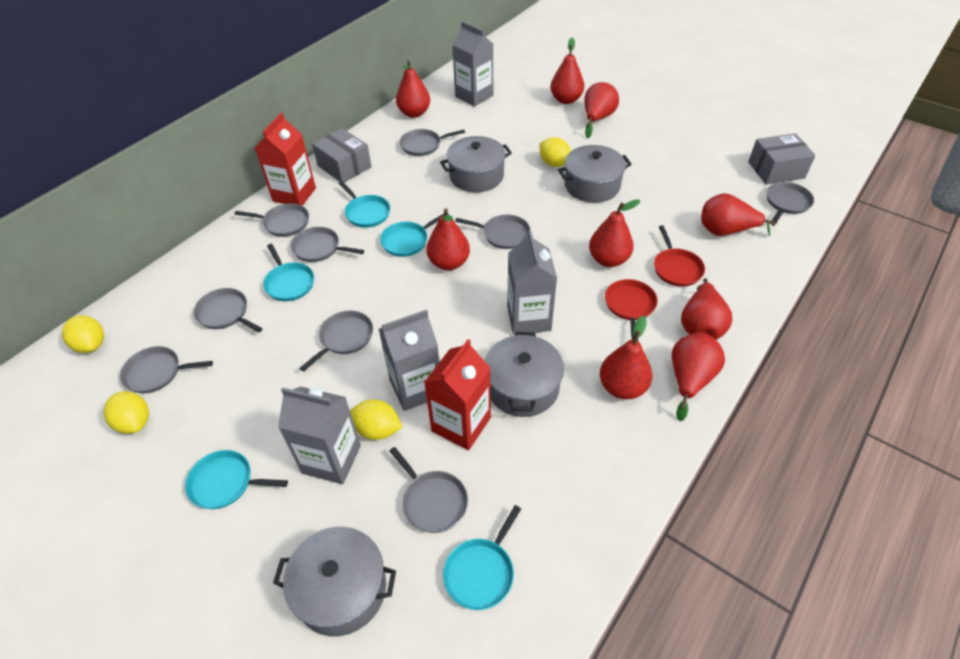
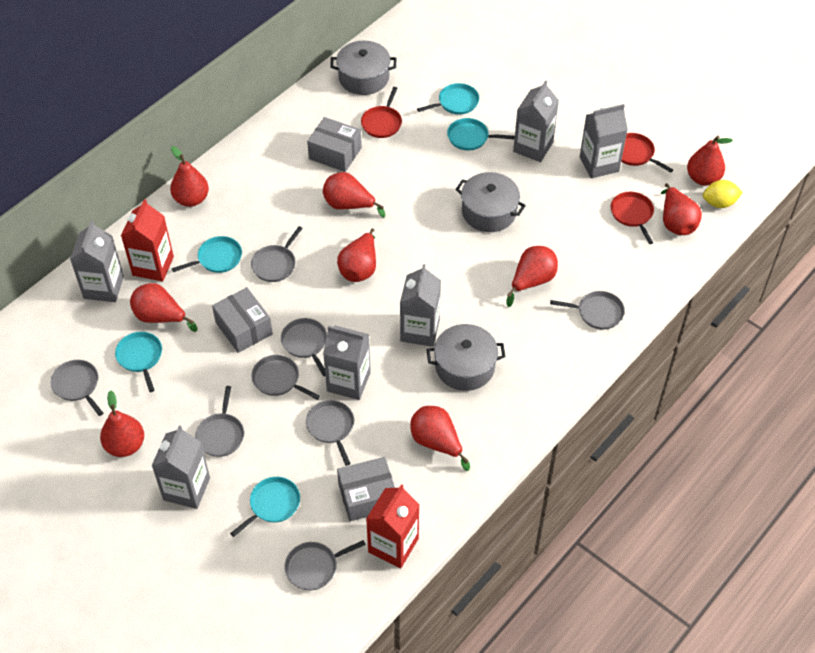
grey box: [312,128,372,183] [748,133,816,184] = 2 -> [212,287,273,353] [307,117,362,172] [337,457,395,521] = 3
grey carton: [278,386,361,484] [379,309,439,411] [452,21,493,107] [507,231,557,335] = 4 -> [70,221,124,302] [151,425,210,509] [323,325,371,400] [400,264,441,347] [513,80,559,162] [580,104,628,178] = 6
grey pan: [120,346,213,393] [194,288,263,333] [235,203,309,237] [291,227,364,262] [300,311,373,371] [390,447,468,533] [399,129,465,156] [455,214,531,249] [766,182,814,223] = 9 -> [50,360,103,416] [195,386,244,457] [251,226,303,282] [251,355,320,400] [281,318,327,376] [284,540,366,590] [306,400,354,466] [550,291,625,330] = 8
grey pot: [273,527,396,636] [440,136,512,192] [485,332,564,417] [558,145,632,203] = 4 -> [330,41,396,95] [426,324,506,391] [455,172,526,232] = 3
red pan: [605,279,658,341] [654,225,705,287] = 2 -> [361,87,402,138] [611,192,654,244] [621,133,673,173] = 3
yellow lemon: [62,315,104,353] [104,391,149,434] [350,399,402,440] [539,137,571,167] = 4 -> [703,180,743,208] = 1

